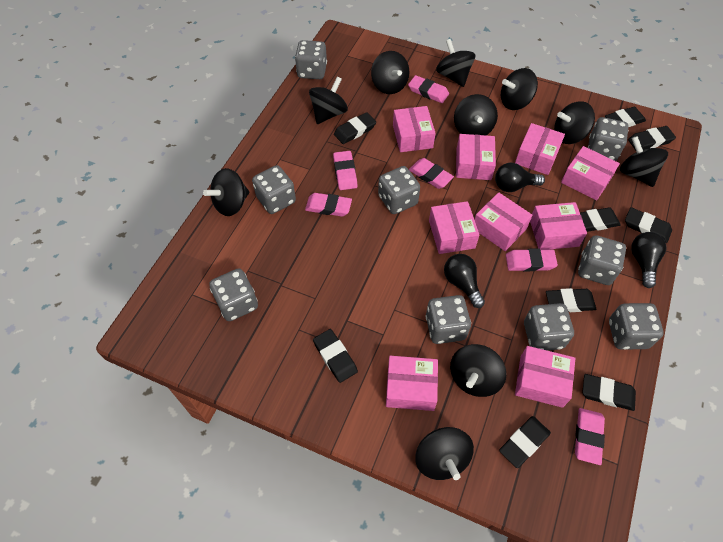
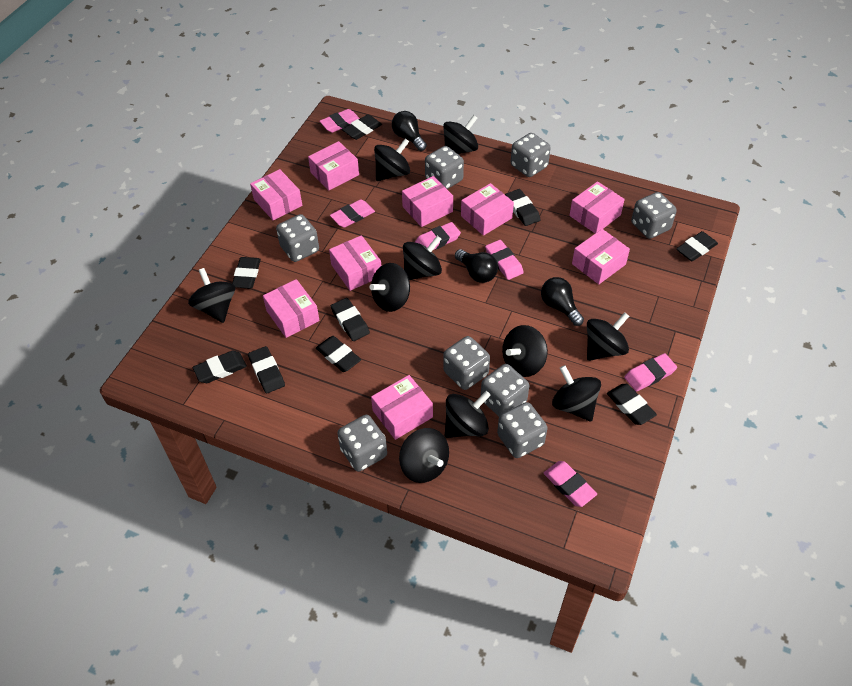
grey dice: [209,268,258,321] [252,165,296,214] [295,40,327,79] [378,166,420,214] [426,295,471,344] [524,303,574,350] [578,235,626,285] [588,117,629,161] [609,303,664,350] = 9 -> [276,214,319,262] [337,415,387,472] [425,146,464,189] [443,336,490,390] [481,364,529,417] [497,402,548,458] [511,133,551,177] [631,192,677,239] = 8

